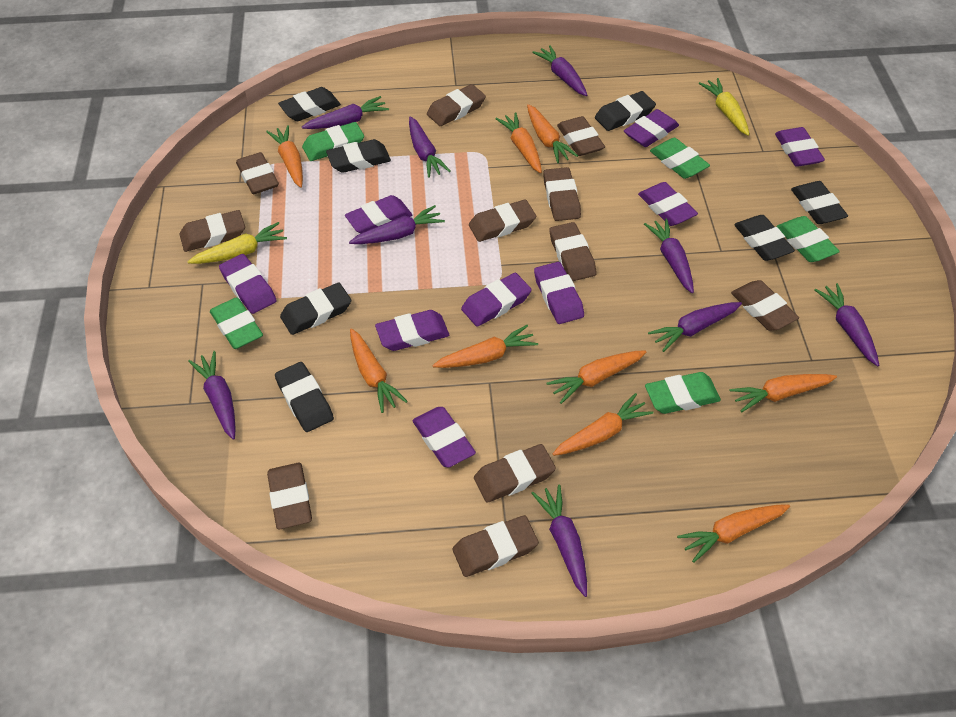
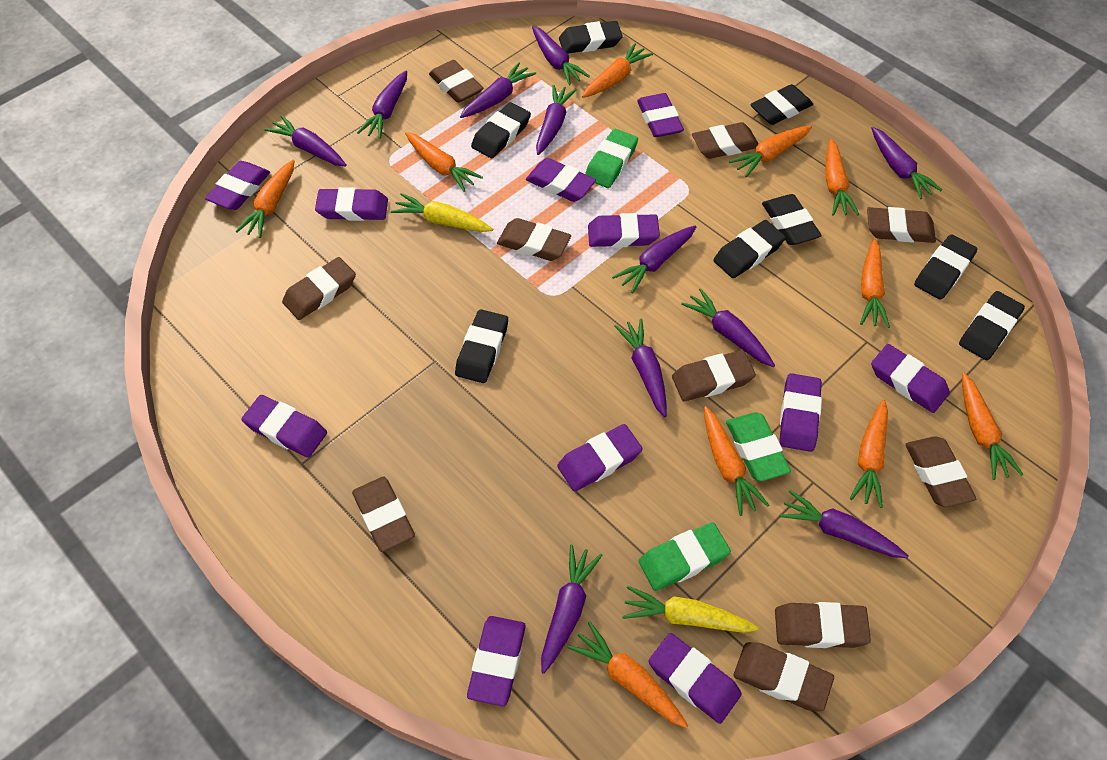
black eraser: [275,362,334,432] [278,87,341,121] [280,283,351,335] [326,139,391,173] [595,91,656,131] [734,215,795,261] [791,181,848,224] = 7 -> [455,309,508,383] [471,102,531,158] [559,21,623,53] [714,220,786,278] [750,84,813,125] [762,194,822,245] [914,234,977,300] [959,291,1025,360] = 8
brown eraser: [180,210,245,252] [236,152,279,194] [267,463,312,529] [427,84,486,126] [453,515,539,577] [469,200,536,242] [474,444,556,503] [543,167,581,221] [549,222,597,281] [557,116,605,156] [731,280,799,331] = 11 -> [282,257,356,320] [352,476,415,552] [429,60,484,103] [497,218,571,261] [672,350,756,401] [692,122,759,159] [734,642,834,711] [775,602,871,648] [867,207,936,243] [905,436,976,507] = 10
green eraser: [210,297,263,349] [302,122,364,161] [645,372,721,414] [650,138,710,179] [776,216,840,262] = 5 -> [585,129,638,188] [639,522,731,591] [726,412,791,481] = 3
orange carrot: [266,125,303,188] [350,329,408,413] [433,325,538,368] [495,112,542,173] [527,104,578,163] [547,350,647,404] [553,393,654,456] [677,504,790,563] [730,374,837,412] = 9 -> [236,160,295,238] [405,132,483,192] [568,621,688,728] [582,43,653,98] [704,406,770,516] [729,126,812,177] [825,139,859,216] [850,399,888,508] [860,239,890,328] [962,373,1023,480] = 10
purple carrot: [188,351,236,440] [302,96,389,129] [349,205,445,244] [409,116,451,178] [531,484,587,597] [532,45,587,96] [644,218,694,293] [648,302,742,352] [814,283,879,366] = 9 -> [264,115,347,167] [357,70,407,139] [460,62,536,118] [532,26,590,85] [536,85,577,155] [541,545,602,674] [612,226,696,293] [615,318,667,417] [681,288,775,367] [779,490,908,558] [871,127,942,199] = 11
purple eraser: [219,254,277,314] [345,195,412,233] [375,310,449,351] [412,407,476,468] [461,273,532,327] [534,262,584,324] [624,109,679,147] [638,182,698,226] [775,127,825,167] = 9 -> [205,161,270,210] [242,395,327,458] [315,187,388,221] [467,616,526,706] [526,158,596,202] [557,424,642,491] [588,213,660,248] [637,93,684,137] [648,633,742,724] [779,373,822,452] [871,344,950,413] = 11

